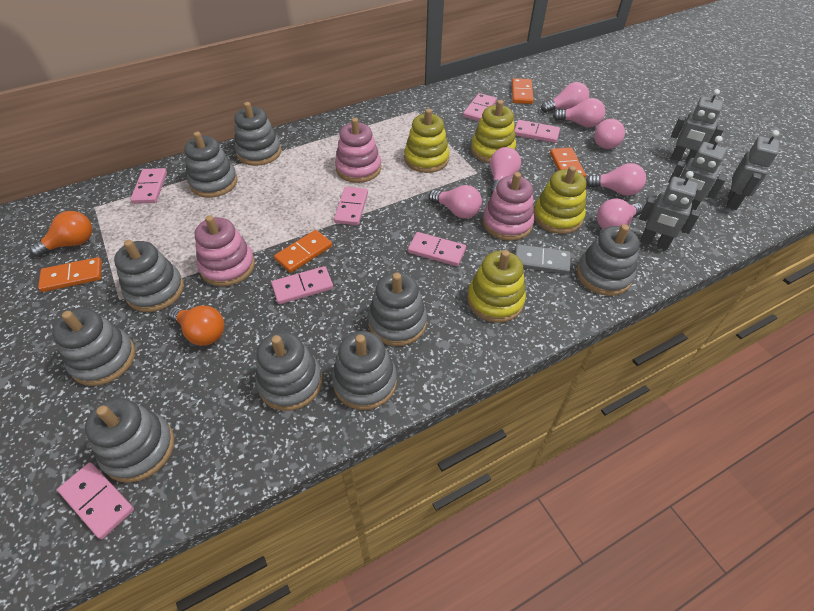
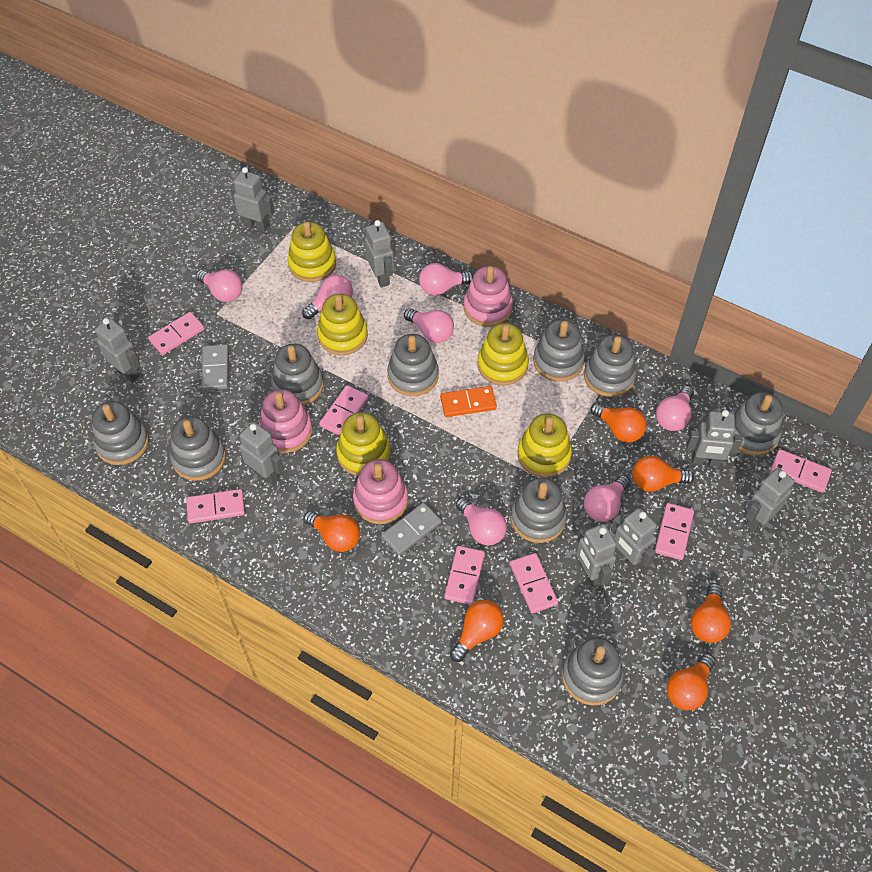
grey domino: [515,244,570,274] = 1 -> [201,344,229,391] [381,502,441,555] = 2
grey robot: [639,171,700,250] [669,136,727,213] [671,89,724,163] [727,130,779,210] = 4 -> [95,318,140,382] [230,167,274,232] [239,422,284,485] [365,220,394,287] [576,524,617,587] [611,508,657,571] [687,410,743,467] [745,468,794,531] = 8
orange domino: [38,257,102,292] [274,230,332,273] [512,78,534,104] [550,147,586,178] = 4 -> [440,386,497,417] = 1
orange light bulb: [29,211,92,257] [168,306,224,346] = 2 -> [304,511,360,552] [450,600,504,662] [591,403,646,442] [632,456,694,492] [667,653,716,710] [691,583,731,643] = 6
yellow stacking toy: [404,109,450,173] [467,250,526,323] [471,100,516,163] [534,166,587,234] = 4 -> [287,222,336,282] [317,294,368,355] [336,412,390,476] [477,323,529,385] [517,413,572,478] = 5

